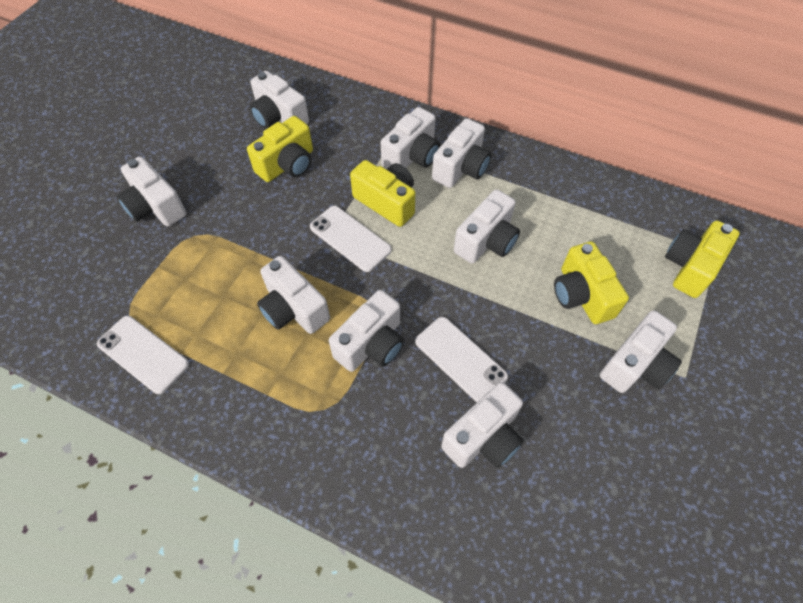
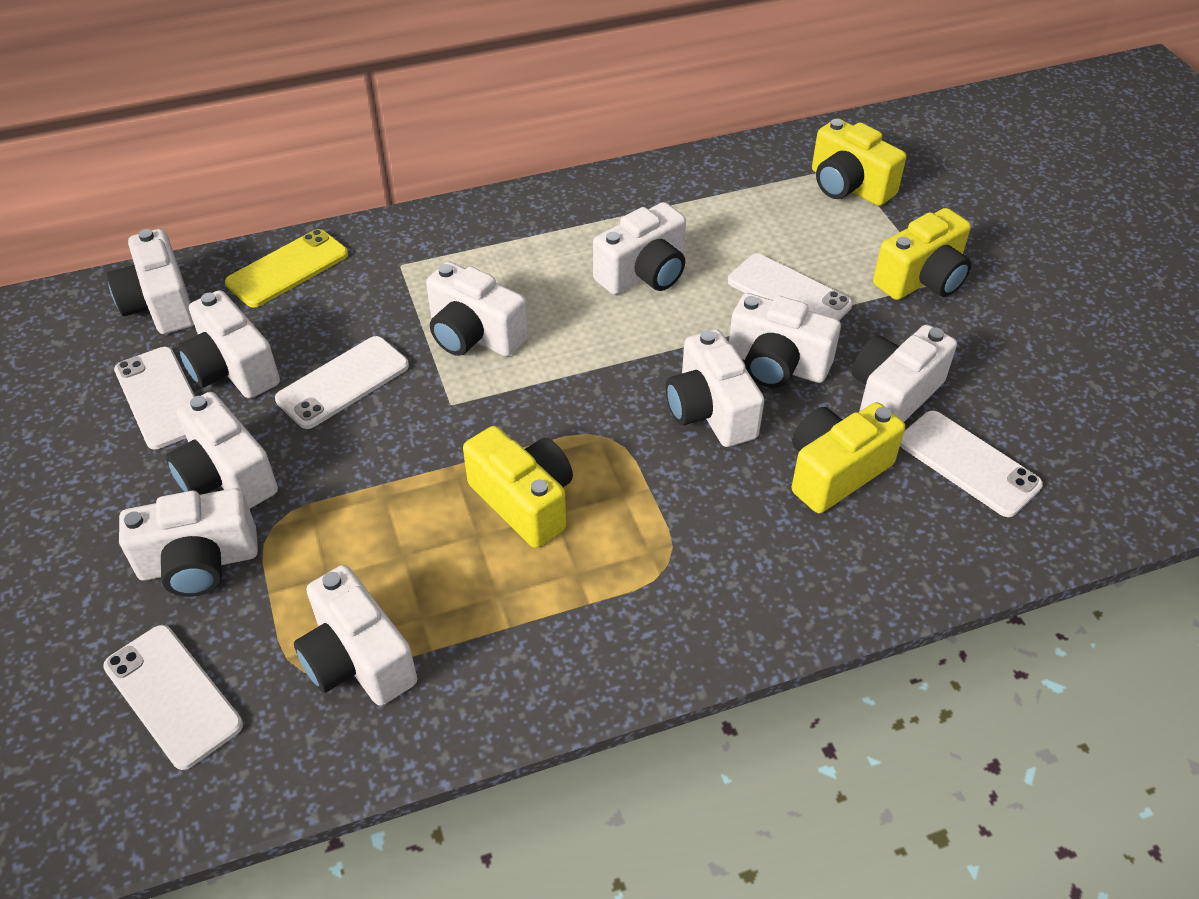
white camera: [117,157,187,226] [250,71,309,129] [257,256,330,334] [329,290,404,372] [381,107,440,169] [432,118,491,188] [441,382,524,468] [454,189,520,264] [600,310,682,393] = 9 -> [107,229,194,334] [119,488,258,597] [166,392,278,509] [178,290,280,398] [294,565,417,706] [426,262,528,357] [593,202,686,295] [666,329,764,447] [729,293,841,388] [852,325,957,422] = 10
white phone: [97,316,189,394] [310,206,392,272] [415,317,508,402] = 3 -> [103,625,243,770] [114,347,195,449] [275,336,409,429] [728,254,853,321] [900,411,1043,517] = 5
yellow phone: none = 0 -> [225,229,348,308] = 1

